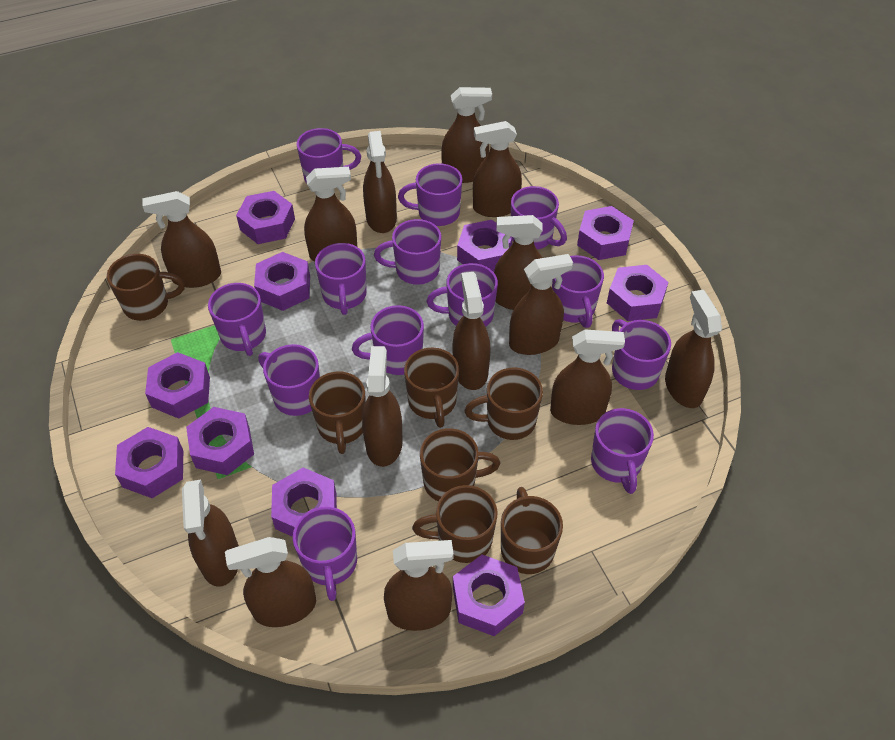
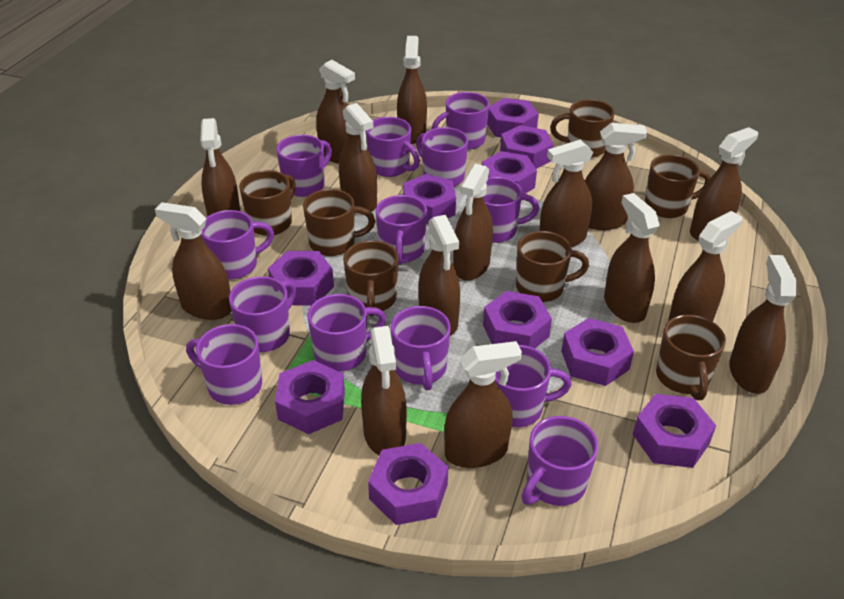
brown spray bottle: [142,191,221,288] [182,480,239,587] [225,537,316,627] [304,167,357,262] [362,346,403,467] [363,131,397,233] [384,540,454,631] [441,87,492,183] [453,272,491,390] [473,121,522,217] [494,215,543,310] [509,254,573,355] [550,329,625,425] [665,290,722,408] = 14 -> [155,202,232,320] [200,118,240,216] [316,60,355,164] [339,103,377,212] [361,326,407,455] [397,36,427,144] [418,215,460,336] [444,341,522,468] [453,164,493,281] [539,140,593,247] [585,123,647,230] [604,193,660,323] [668,211,742,322] [690,127,758,241] [729,255,797,394] = 15

